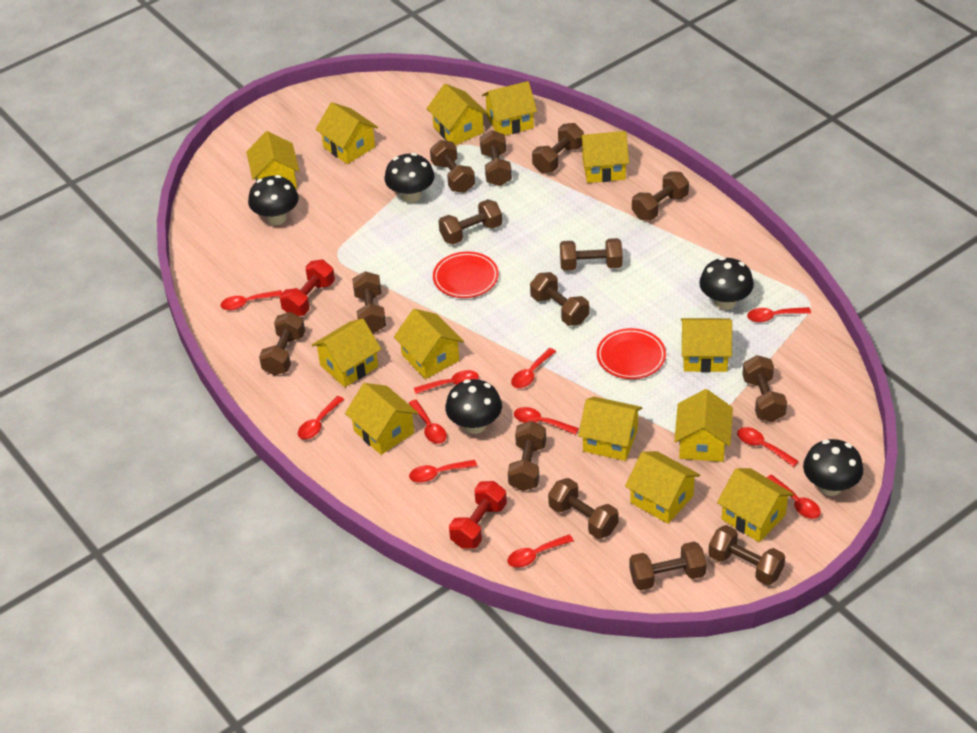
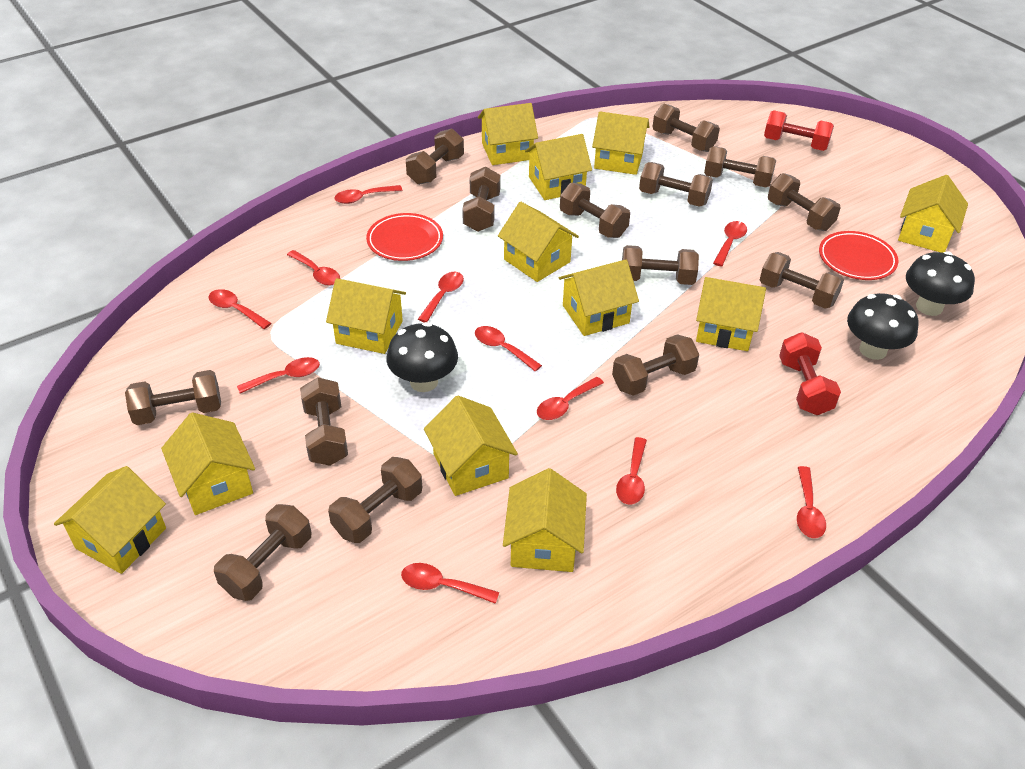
black mushroom: [248,175,299,225] [384,153,435,203] [445,379,502,434] [699,257,754,310] [803,439,863,496] = 5 -> [387,322,458,392] [847,293,919,360] [906,251,975,316] = 3
yellow house: [246,131,299,189] [312,319,381,387] [316,102,378,164] [345,383,418,455] [394,309,464,379] [427,84,488,145] [482,81,537,135] [578,397,642,461] [579,131,629,183] [625,451,700,524] [674,389,733,462] [681,318,732,372] [717,468,794,542] = 13 -> [54,466,166,574] [161,413,255,515] [326,278,406,354] [424,396,518,496] [478,103,538,165] [498,201,579,282] [503,468,587,572] [525,134,592,200] [559,260,639,336] [592,112,650,175] [696,277,766,351] [898,175,968,253] = 12

